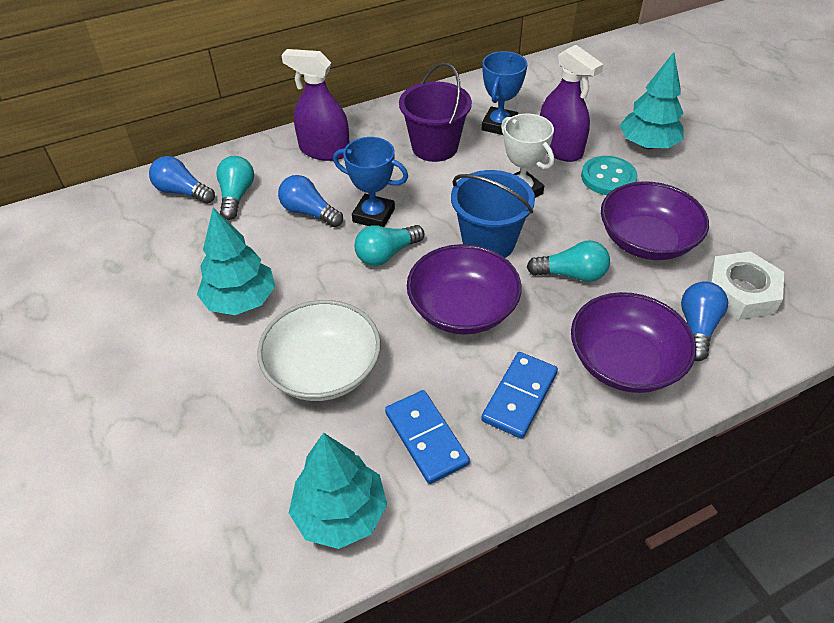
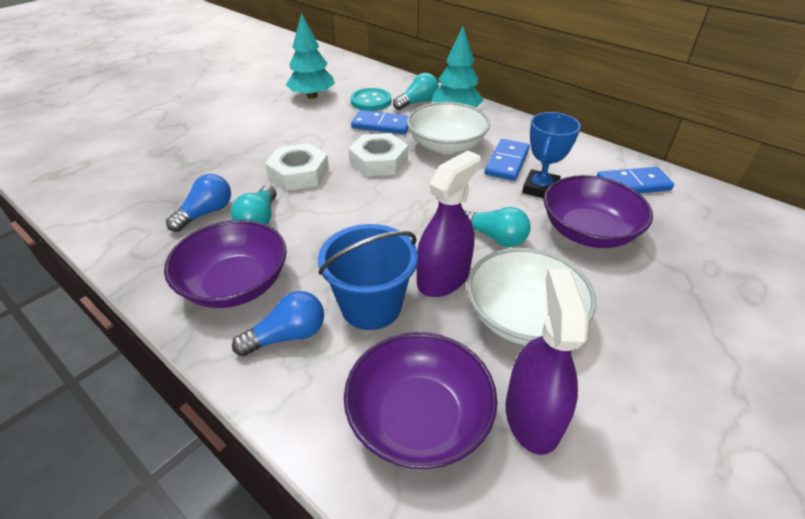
blue domino: [385,390,470,484] [481,352,558,439] = 2 -> [351,110,409,134] [485,139,530,181] [597,167,674,193] = 3
blue light bulb: [149,156,215,204] [278,175,343,227] [681,281,728,361] = 3 -> [166,174,231,232] [232,291,324,356] = 2
blue trophy: [333,137,408,227] [482,51,528,135] = 2 -> [522,112,581,198] = 1
purple bucket: [399,62,472,162] = 1 -> none = 0
turquoise tree: [197,208,275,315] [289,433,387,549] [620,52,684,149] = 3 -> [286,13,335,99] [432,27,483,108] = 2
white bowl: [257,300,381,401] = 1 -> [407,102,490,154] [467,248,596,345] = 2
white nut: [707,251,784,320] = 1 -> [265,143,329,191] [348,133,408,177] = 2
white trophy: [501,114,554,198] = 1 -> none = 0

